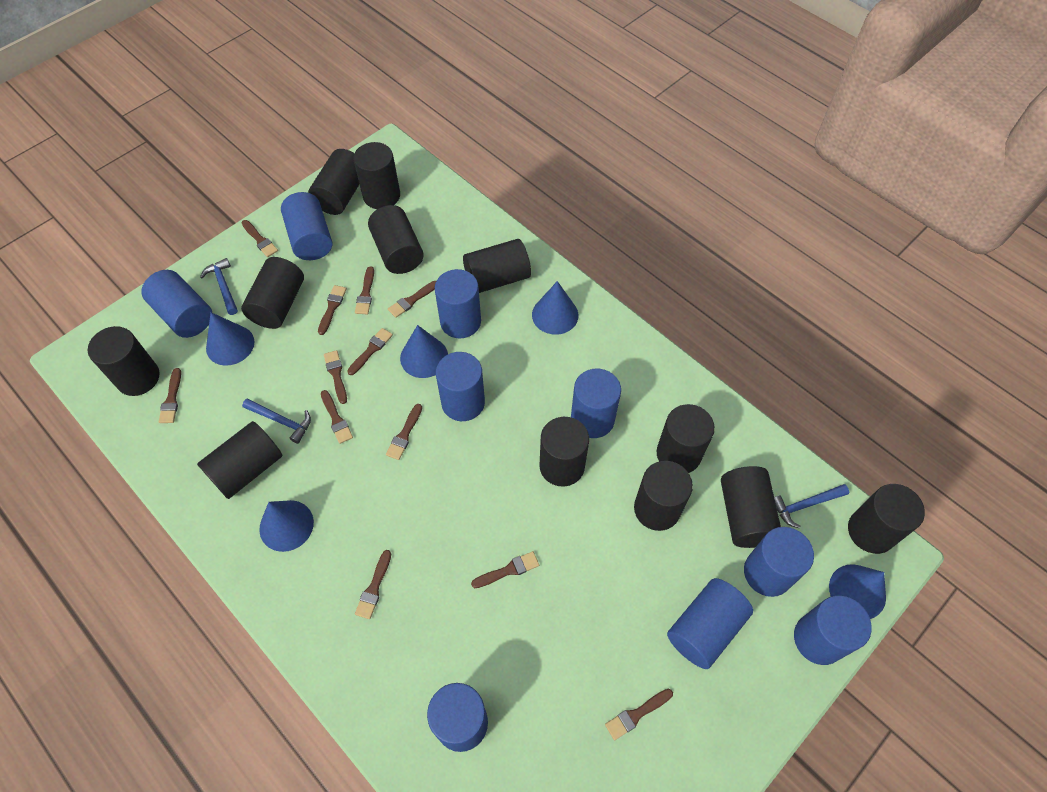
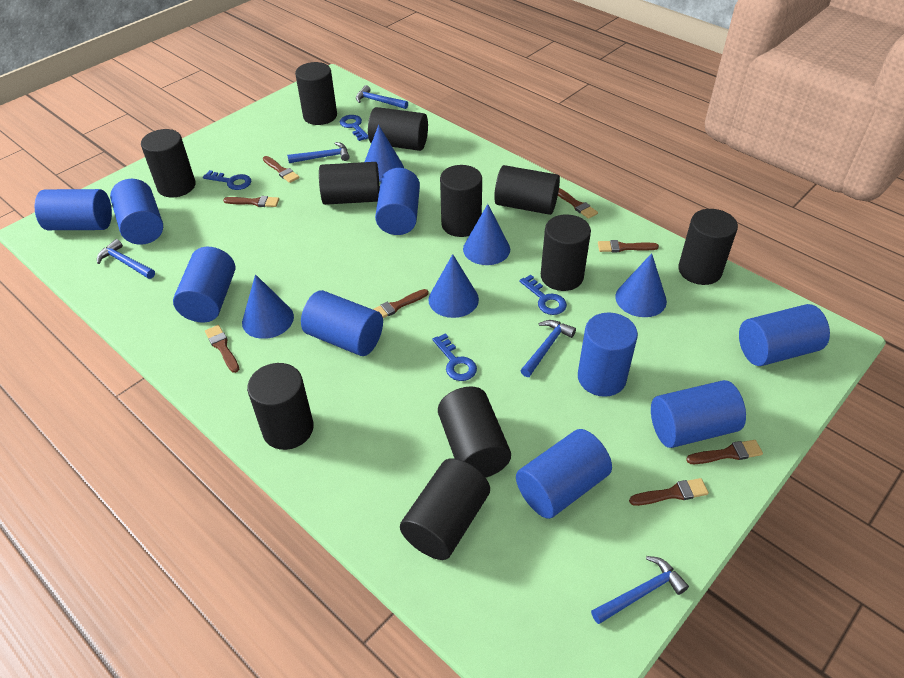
black cylinder: [88,326,160,396] [197,421,282,499] [241,257,304,329] [308,149,359,215] [353,142,400,209] [368,205,424,274] [463,239,531,293] [539,417,589,487] [634,461,693,531] [657,404,715,473] [721,466,781,548] [848,484,925,554] = 12 -> [141,129,196,197] [247,363,314,450] [295,62,337,125] [319,162,380,205] [368,107,428,151] [400,458,490,560] [438,386,511,478] [440,165,482,237] [494,165,560,215] [541,215,591,291] [678,209,738,285] = 11
blue hammer: [200,258,238,315] [242,398,311,444] [774,484,849,529] = 3 -> [97,239,155,279] [287,142,350,163] [356,85,408,109] [520,320,576,377] [591,556,689,624] = 5
blue key: none = 0 -> [203,170,251,190] [340,115,369,141] [432,333,477,381] [519,275,567,315] = 4
brown brush: [159,368,181,423] [242,220,278,257] [318,285,347,335] [321,390,353,444] [324,350,347,404] [347,328,393,375] [355,266,374,314] [355,550,391,619] [386,404,422,460] [388,281,436,318] [471,551,539,588] [605,689,673,740] = 12 -> [205,325,239,373] [223,196,279,207] [263,156,300,183] [373,289,429,318] [558,188,598,219] [598,240,659,252] [629,478,709,506] [686,440,763,464] = 8

